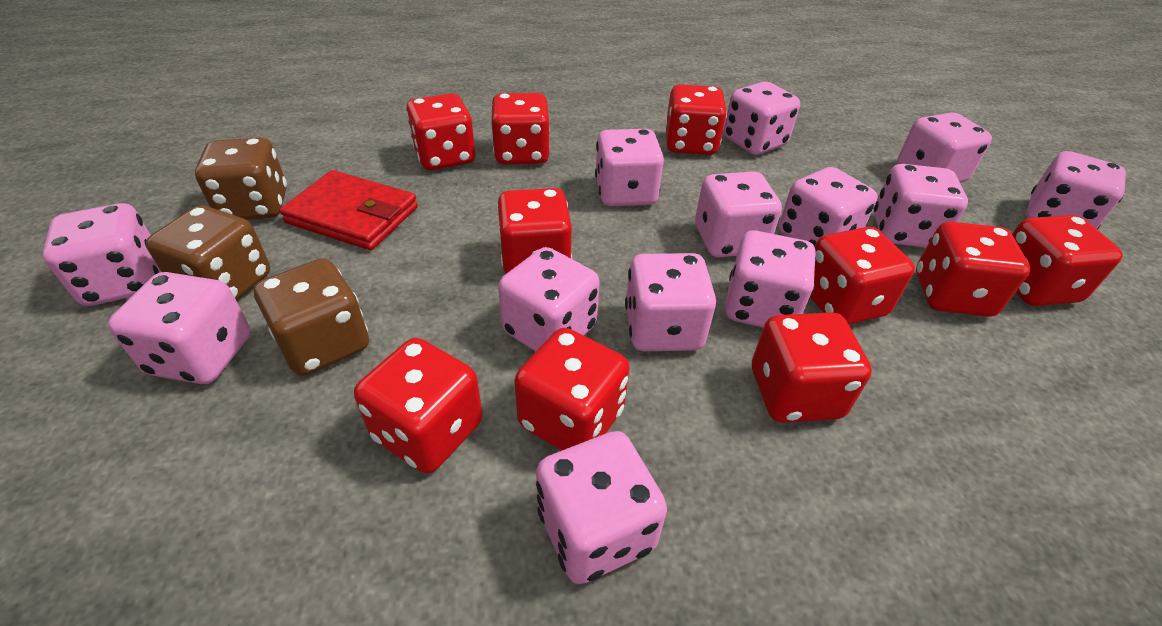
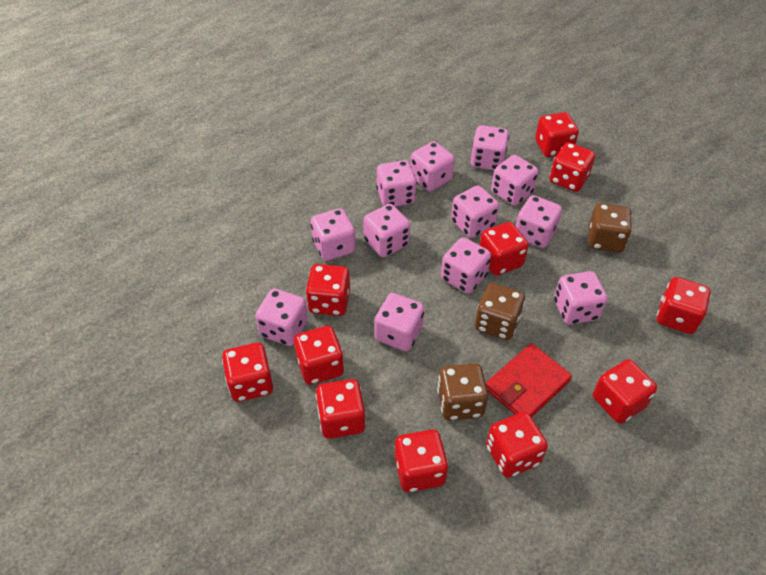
pink dice: [42,203,160,306] [108,272,251,384] [498,247,600,352] [536,431,667,584] [595,129,664,206] [625,253,716,351] [695,171,782,257] [724,82,800,155] [725,230,816,328] [779,167,877,247] [874,164,968,248] [897,112,992,183] [1026,151,1126,229] = 13 -> [255,289,308,346] [311,208,356,261] [363,204,410,258] [375,293,424,351] [376,160,417,207] [410,141,455,191] [441,237,491,294] [451,185,499,238] [471,125,509,170] [491,155,538,206] [516,195,562,248] [554,271,607,325] = 12
red dice: [354,338,483,474] [406,93,475,170] [491,93,550,164] [497,188,572,274] [514,328,630,451] [665,84,727,155] [752,312,872,423] [810,227,915,325] [916,222,1030,317] [1012,215,1123,306] = 10 -> [222,343,273,402] [294,326,344,385] [306,264,350,316] [316,379,366,439] [395,430,448,492] [480,222,529,276] [486,412,548,478] [535,112,579,157] [550,142,595,192] [593,359,657,424] [657,277,711,334] = 11

